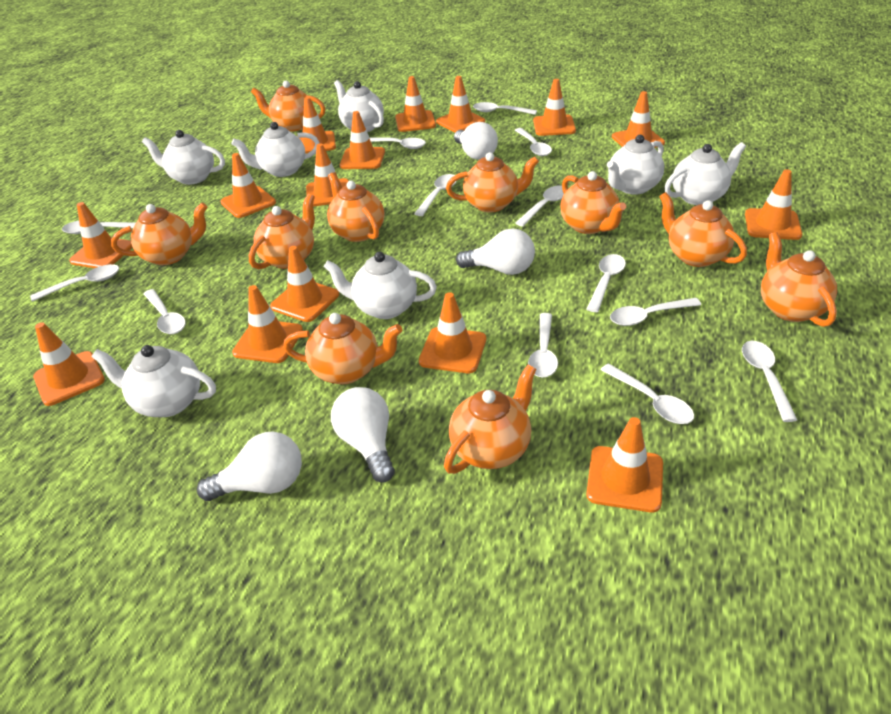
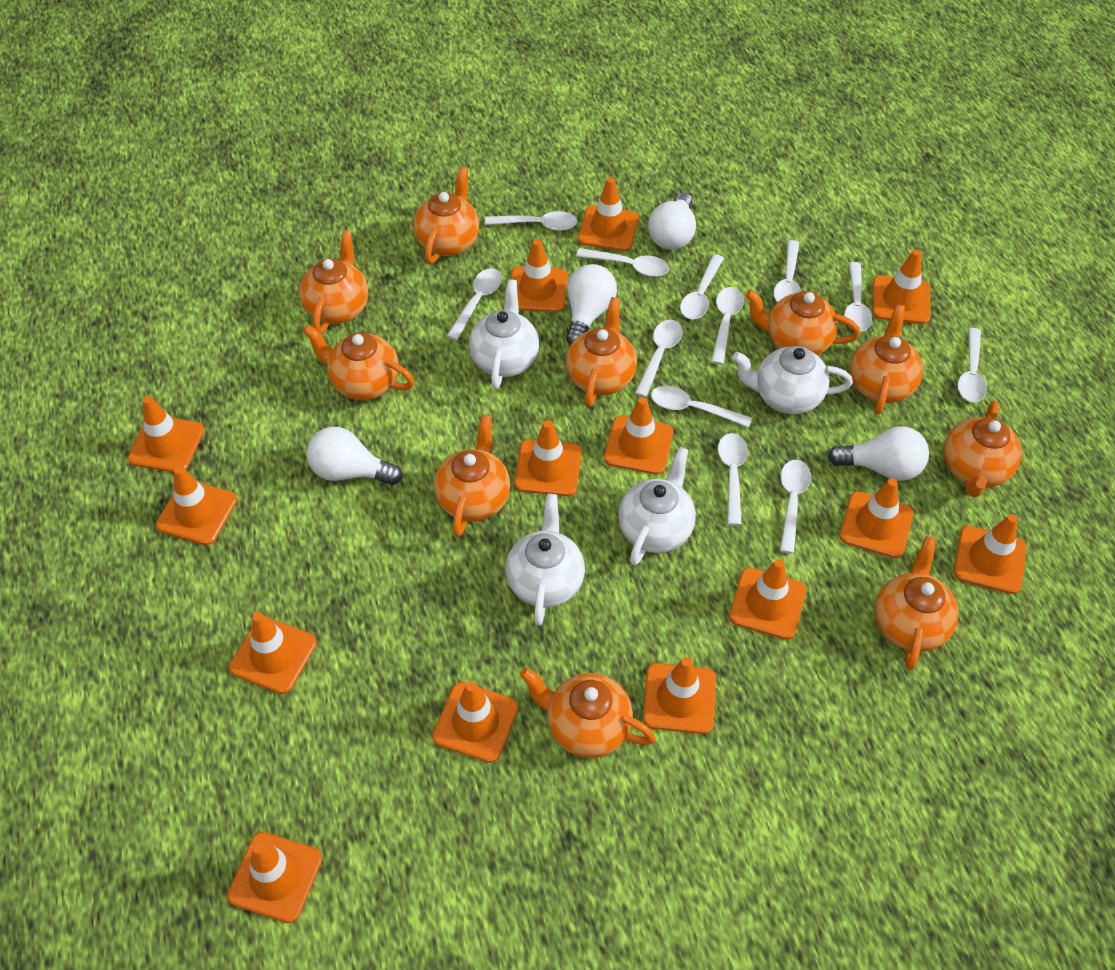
orange traffic cone: [33,322,105,406] [69,202,133,268] [220,153,276,218] [232,285,303,363] [270,246,339,322] [297,97,336,154] [306,143,349,207] [340,111,385,169] [395,76,436,132] [419,292,486,373] [436,76,485,133] [533,79,576,136] [586,417,663,512] [612,91,665,148] [745,169,802,240] = 15 -> [128,396,204,473] [156,466,237,545] [227,832,322,923] [229,612,317,694] [432,681,519,763] [511,239,567,312] [514,420,582,496] [578,177,639,251] [604,397,673,475] [643,657,716,734] [729,559,806,640] [839,478,913,558] [872,250,931,324] [954,514,1027,594] = 14
white spoon: [30,264,119,302] [62,221,136,234] [143,289,186,334] [369,137,426,149] [414,174,457,216] [473,102,537,115] [515,128,552,156] [515,185,564,227] [528,313,558,378] [587,254,626,312] [600,363,694,424] [610,298,701,326] [742,341,797,422] = 13 -> [447,268,502,341] [485,211,577,231] [576,248,669,277] [635,320,682,397] [651,386,752,428] [680,254,724,320] [711,287,744,365] [718,433,748,526] [774,240,801,302] [780,460,811,554] [844,262,872,332] [957,328,987,402] = 12
white teapot: [92,345,216,417] [142,130,225,185] [231,122,319,177] [324,252,437,319] [334,80,384,132] [607,135,664,195] [664,142,746,205] = 7 -> [469,279,539,389] [506,494,585,626] [618,447,696,565] [732,346,853,414] = 4

